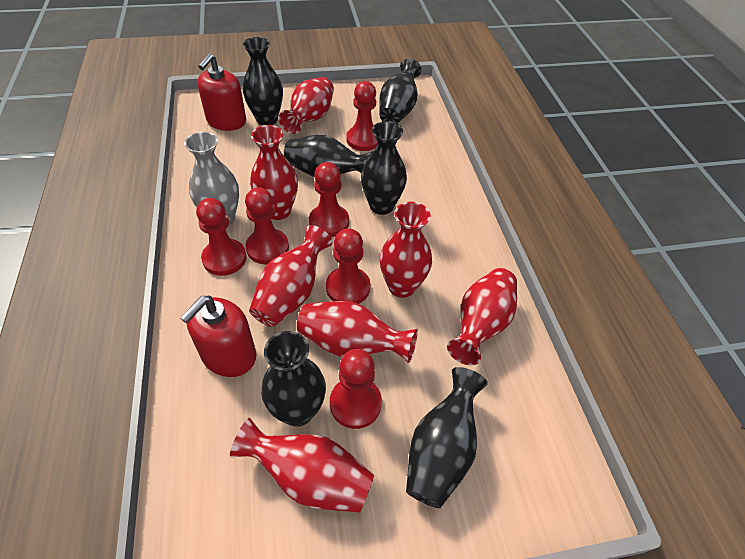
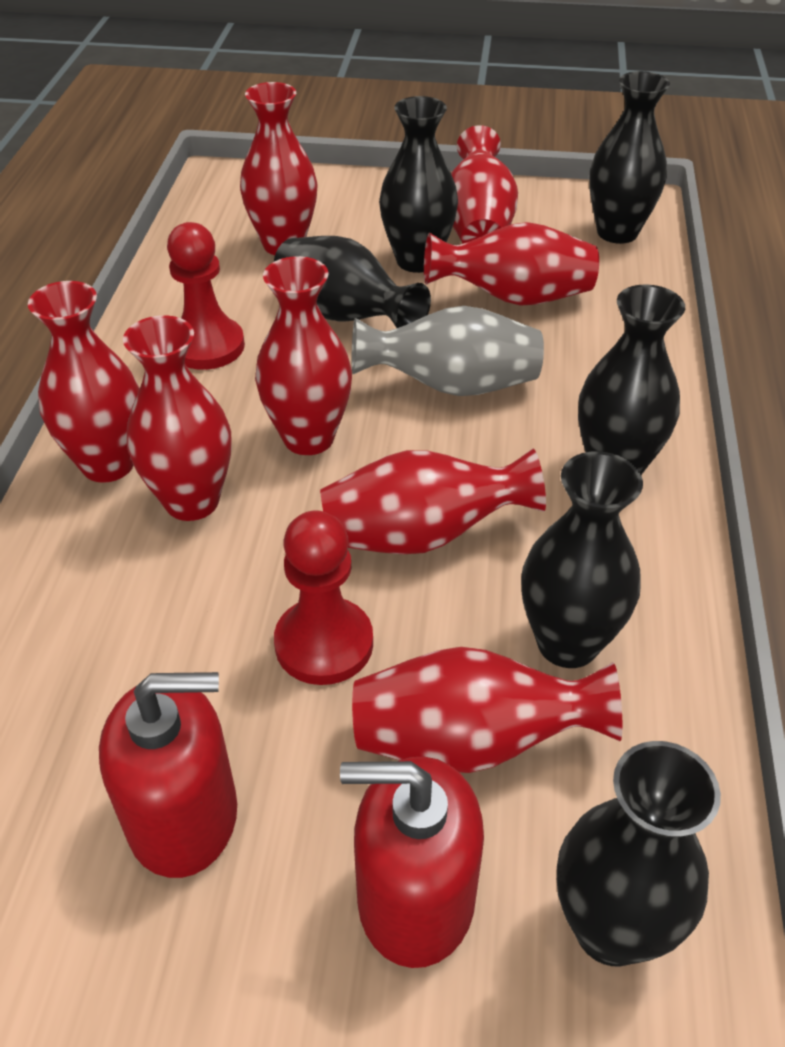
red pawn: [196,198,247,276] [245,188,289,264] [309,162,349,237] [326,228,370,304] [330,349,382,429] [346,81,378,151] = 6 -> [167,222,245,370] [274,510,373,685] = 2
red vase: [230,418,374,513] [249,225,333,327] [250,125,298,220] [279,77,334,134] [297,301,418,363] [380,202,432,298] [447,268,517,365] = 7 -> [28,281,140,483] [123,315,231,521] [240,82,317,255] [255,256,352,455] [320,449,546,554] [352,647,622,773] [424,222,599,306] [451,125,518,243] = 8

